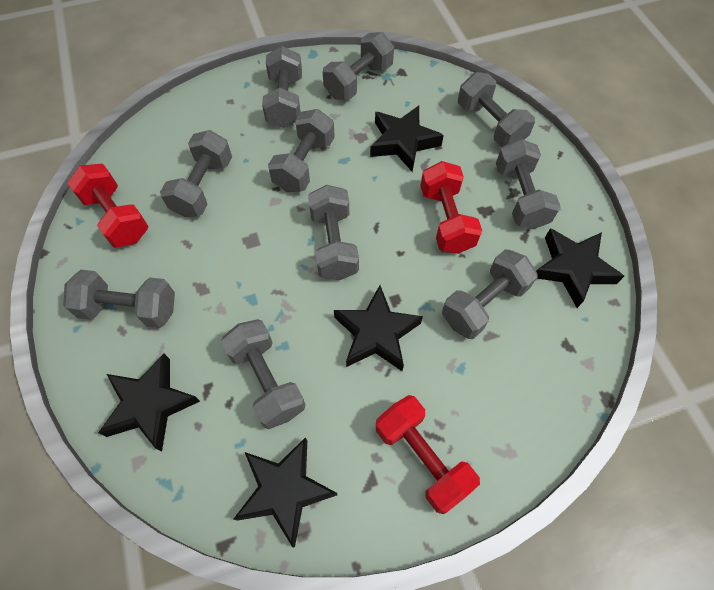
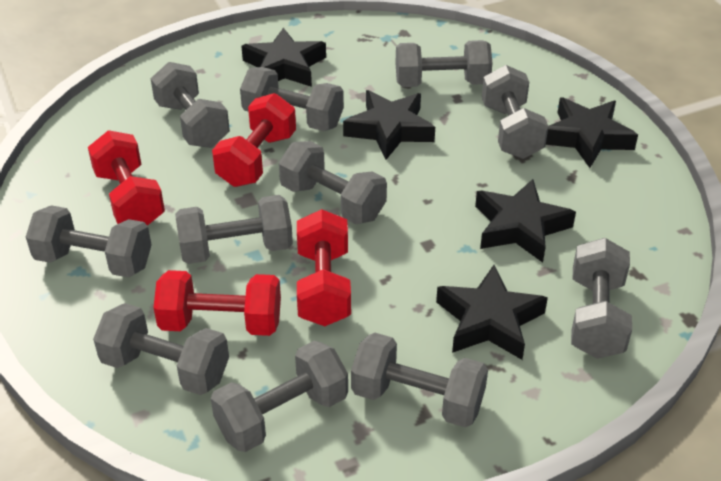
grey dumbbell: [63,270,175,328] [160,130,232,218] [221,319,305,429] [262,46,302,128] [268,109,335,192] [308,185,359,280] [323,32,394,100] [442,249,538,339] [458,72,535,148] [496,139,561,229] = 10 -> [26,205,152,278] [93,303,229,395] [151,62,230,148] [175,195,293,264] [211,341,348,452] [240,67,344,131] [279,141,387,224] [351,333,488,427] [395,40,493,87] [482,65,548,159] [571,238,632,359] = 11
red dumbbell: [67,164,149,248] [376,395,480,514] [420,161,482,254] = 3 -> [88,130,165,226] [153,270,281,336] [212,93,296,187] [297,209,351,326] = 4

